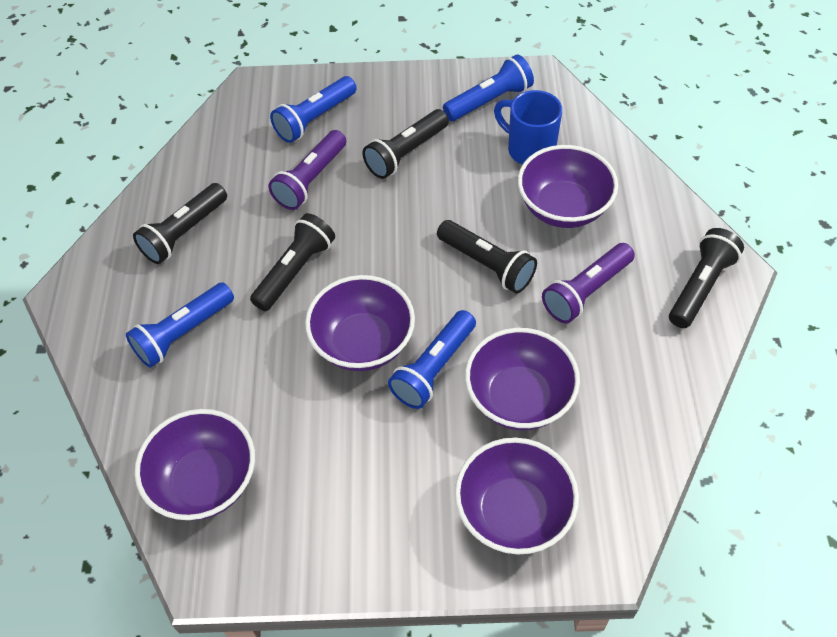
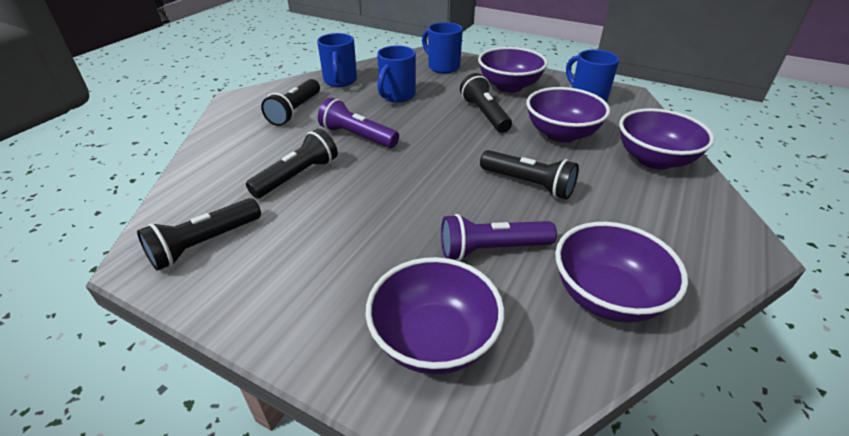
blue flashlight: [126,283,234,368] [270,76,357,143] [388,310,476,409] [443,54,534,121] = 4 -> none = 0
blue mug: [494,90,562,165] = 1 -> [317,33,357,87] [377,45,416,102] [422,22,463,73] [566,50,619,103] = 4

